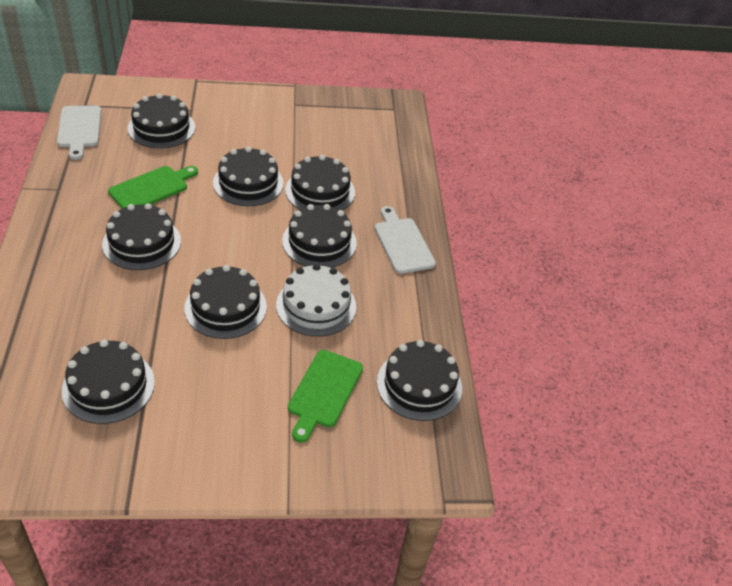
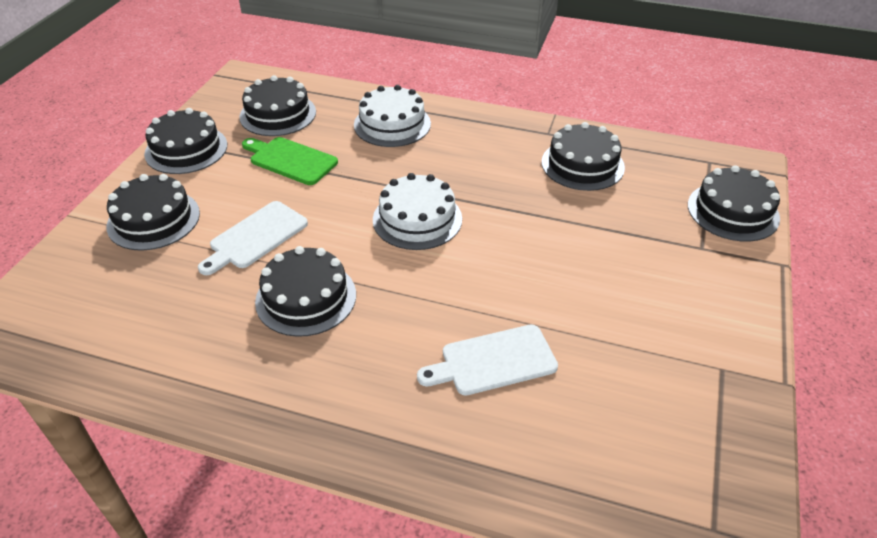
black cake: [62,339,155,424] [102,203,181,270] [128,93,195,148] [184,265,267,339] [213,146,284,206] [282,204,357,268] [285,155,355,210] [377,340,462,421] = 8 -> [106,174,200,251] [144,108,227,174] [239,75,316,136] [255,246,356,337] [542,122,625,191] [688,165,780,242] = 6
green cutting board: [108,166,198,209] [288,350,363,443] = 2 -> [242,137,338,185] = 1
white cake: [276,264,356,337] = 1 -> [354,85,431,147] [373,173,462,250] = 2

